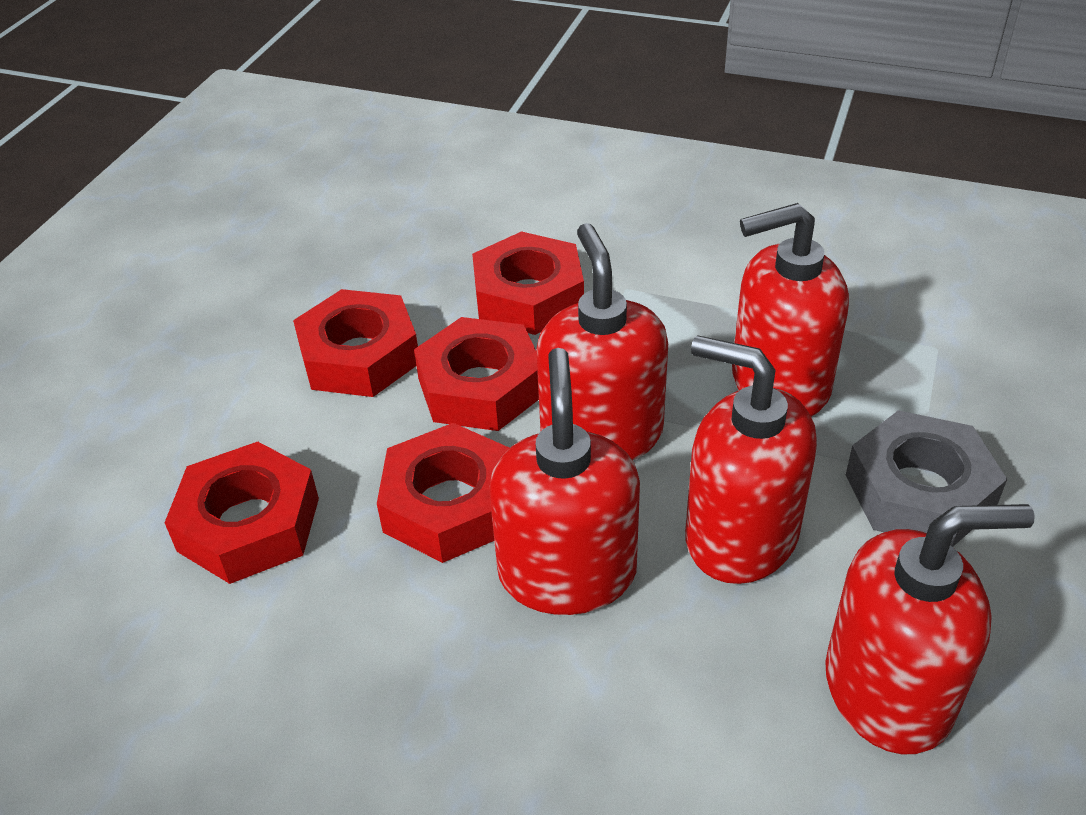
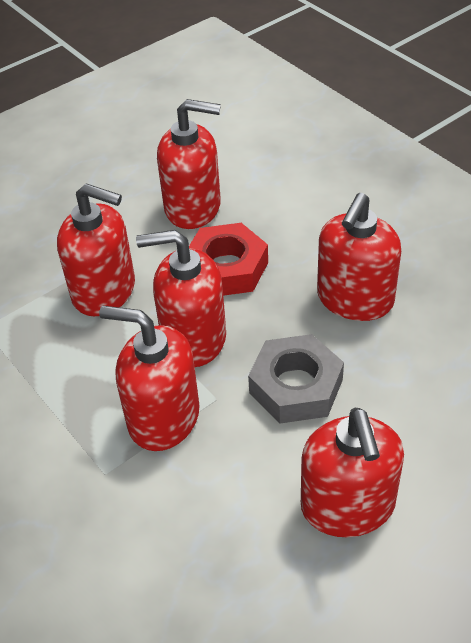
red nut: [165,442,319,584] [293,289,418,397] [377,423,510,563] [414,317,539,431] [472,231,584,335] = 5 -> [189,223,268,296] = 1
red soap dispenser: [489,348,640,615] [536,223,668,460] [685,335,817,584] [732,203,849,416] [825,504,1035,754] = 5 -> [57,183,135,316] [99,306,200,451] [136,230,226,367] [157,99,221,229] [301,408,404,537] [317,193,401,321] = 6

